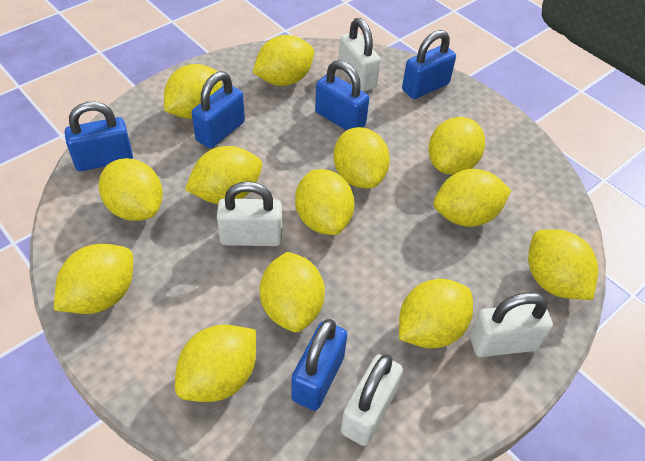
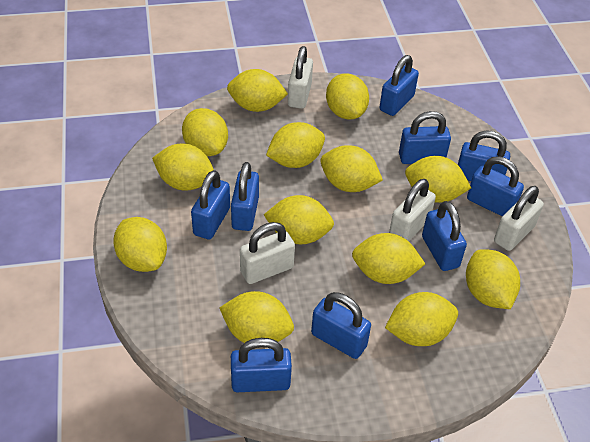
blue padlock: [65,102,133,171] [192,71,245,148] [291,319,348,410] [315,60,369,131] [402,30,456,99] = 5 -> [191,170,230,240] [231,162,259,231] [231,338,292,392] [311,292,371,359] [380,55,419,116] [399,111,451,164] [422,201,467,271] [458,130,510,181] [467,156,524,216] = 9

